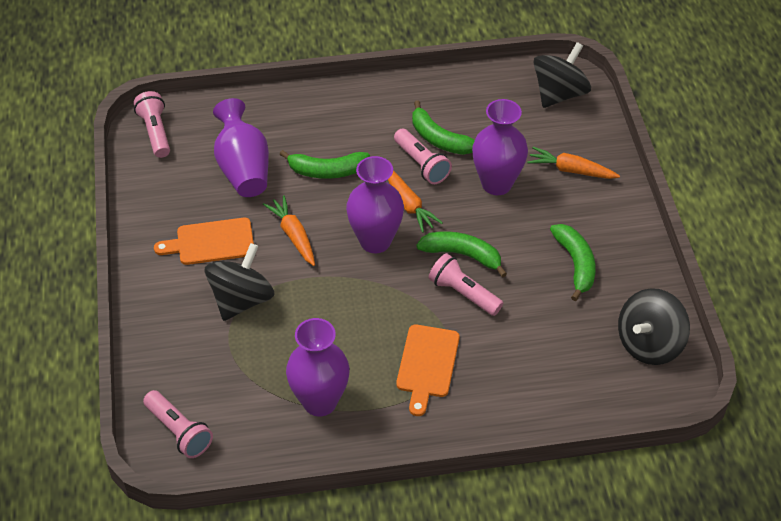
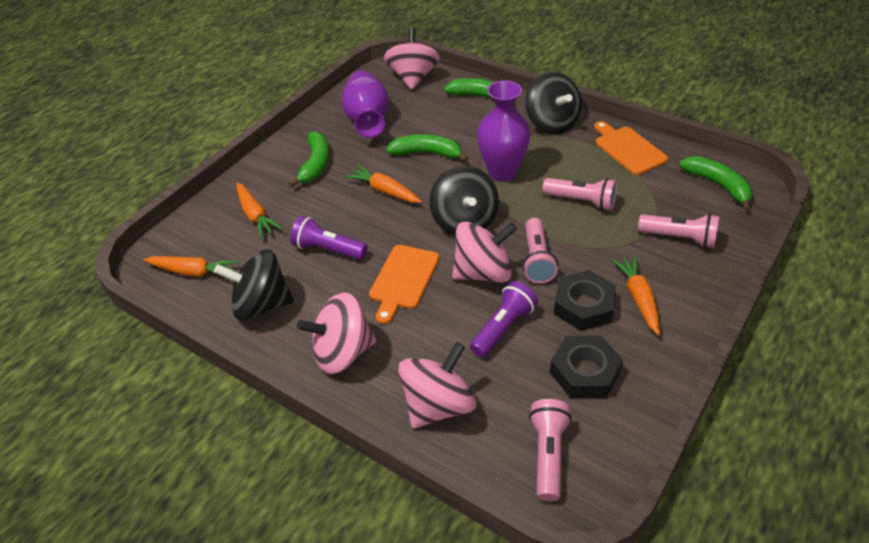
black nut: none = 0 -> [550,336,623,398] [554,270,616,331] = 2
orange carrot: [263,195,315,266] [388,171,443,233] [527,147,620,179] = 3 -> [144,256,238,278] [236,183,282,238] [345,164,422,203] [611,255,660,335] = 4
pink spinning top: none = 0 -> [297,293,376,374] [384,27,440,90] [398,342,476,428] [452,222,517,283] = 4
purple flashlight: none = 0 -> [290,216,368,260] [470,281,538,357] = 2
purple vase: [213,98,269,197] [286,318,349,416] [346,156,404,253] [472,99,528,195] = 4 -> [342,70,389,138] [477,80,530,182] = 2

